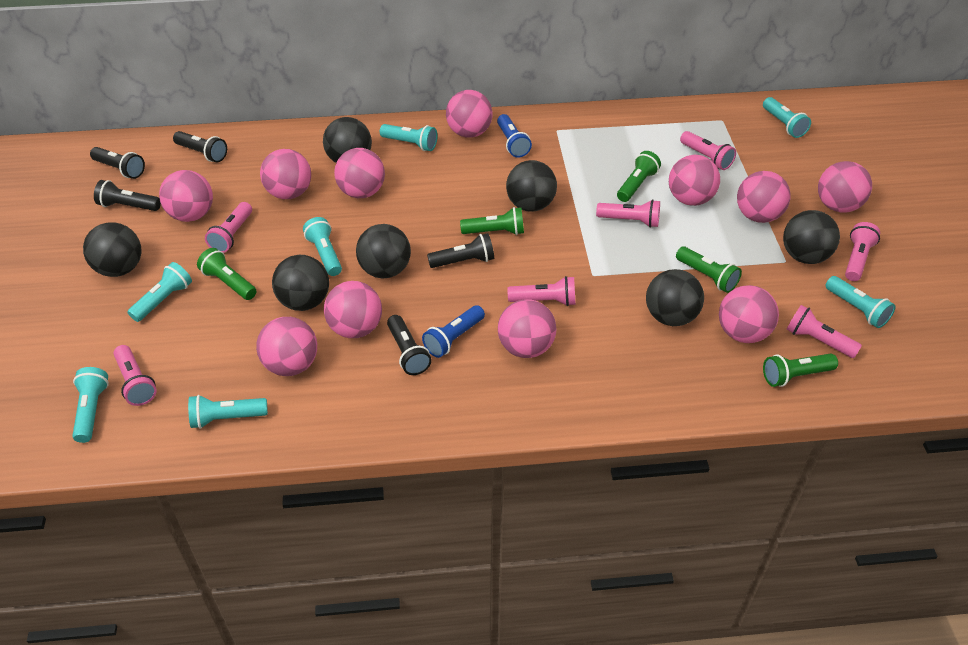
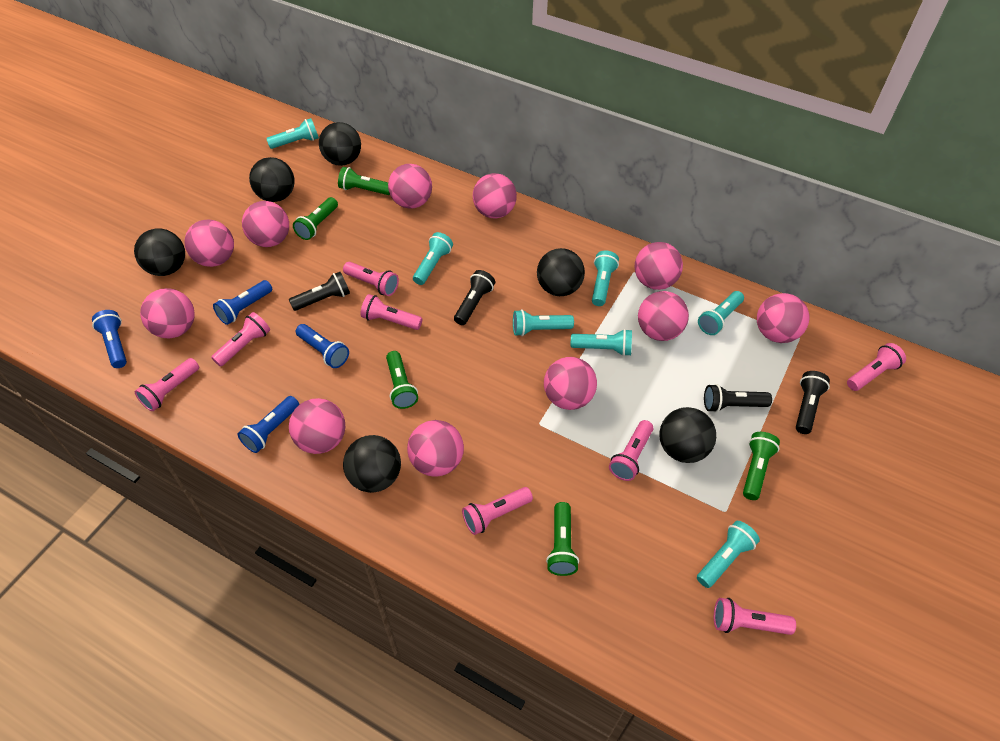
black ball: [83,222,141,277] [272,255,329,311] [323,117,372,163] [356,224,411,279] [506,160,557,212] [646,269,704,326] [783,210,840,264] = 7 -> [134,228,185,276] [249,157,295,202] [319,122,361,166] [343,435,401,493] [537,248,585,296] [659,407,716,463] = 6
black flashlight: [90,147,145,179] [94,180,161,211] [173,131,227,162] [387,315,432,375] [427,233,494,268] = 5 -> [289,272,350,311] [454,270,495,325] [704,384,772,413] [796,371,830,434] = 4
blue flashlight: [422,305,485,358] [497,114,532,158] = 2 -> [92,310,127,368] [213,280,272,325] [238,396,299,453] [296,324,349,368] = 4
pink flashlight: [113,345,157,406] [205,202,252,253] [507,276,576,306] [596,199,660,228] [680,131,736,170] [786,305,862,358] [845,222,880,281] = 7 -> [135,358,199,411] [211,312,270,367] [343,262,399,296] [361,294,422,330] [462,487,533,535] [609,420,654,481] [714,598,796,635] [847,343,906,391] = 8

